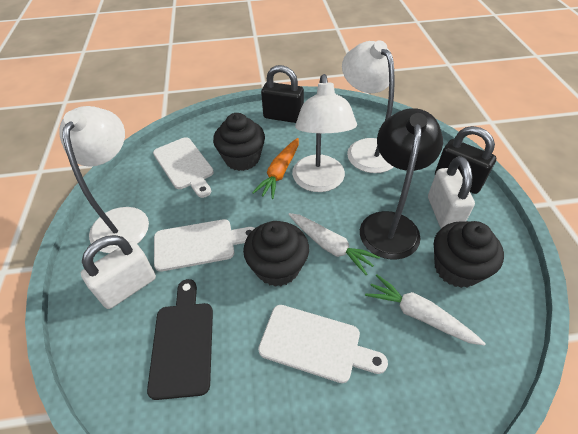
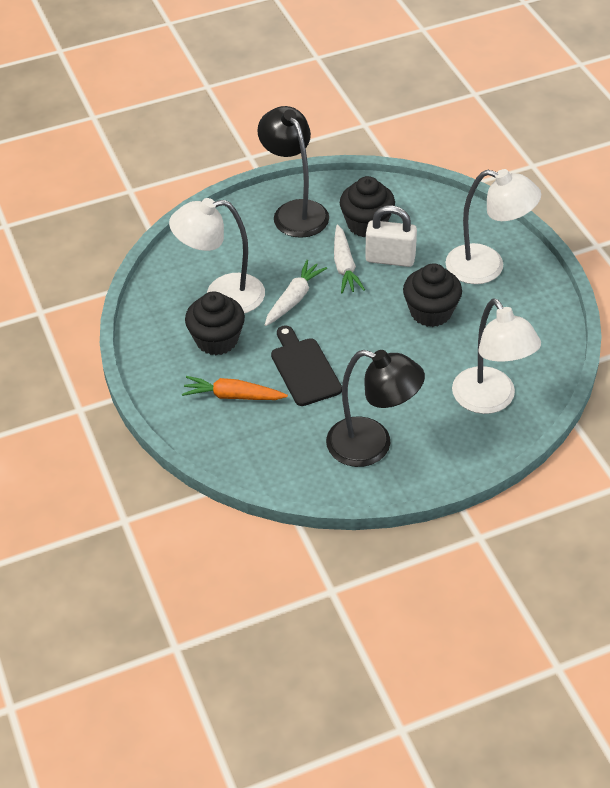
black lamp: [360,108,443,260] = 1 -> [257,106,329,238] [326,350,425,467] = 2
black padlock: [261,65,304,123] [435,126,497,194] = 2 -> none = 0
white cutting board: [153,137,214,198] [154,219,255,272] [258,305,388,383] = 3 -> none = 0
white padlock: [81,235,156,309] [428,156,475,228] = 2 -> [365,205,417,267] = 1

